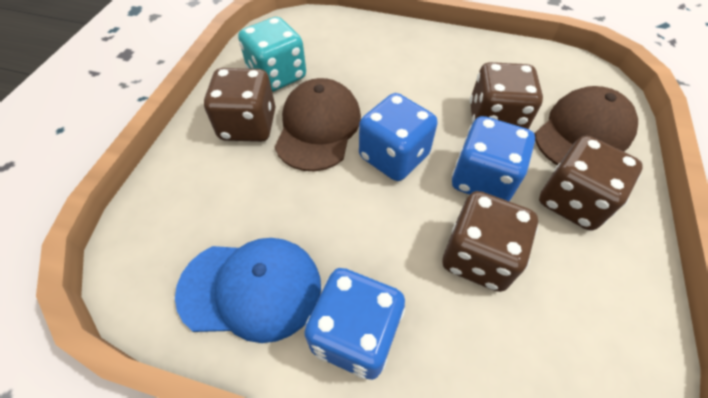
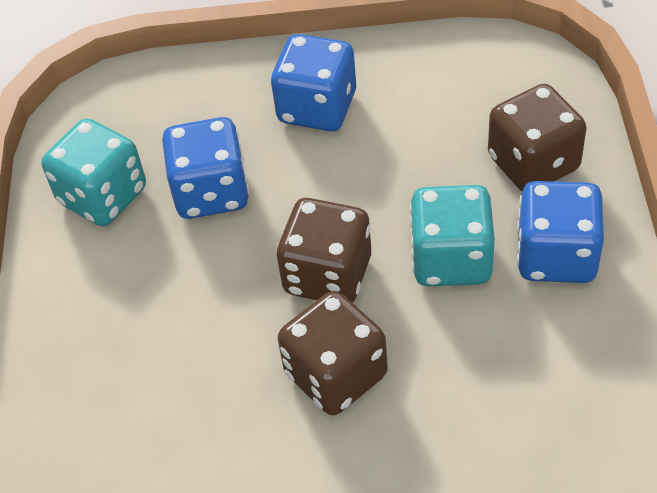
blue cap: [175,238,321,343] = 1 -> none = 0
brown cap: [275,78,361,171] [535,86,638,165] = 2 -> none = 0
brown dice: [204,68,275,142] [442,191,538,292] [470,62,543,129] [539,136,643,231] = 4 -> [276,198,371,303] [278,291,388,415] [488,84,586,191] = 3
turquoise dice: [238,17,306,92] = 1 -> [41,118,146,226] [410,185,495,286] = 2

